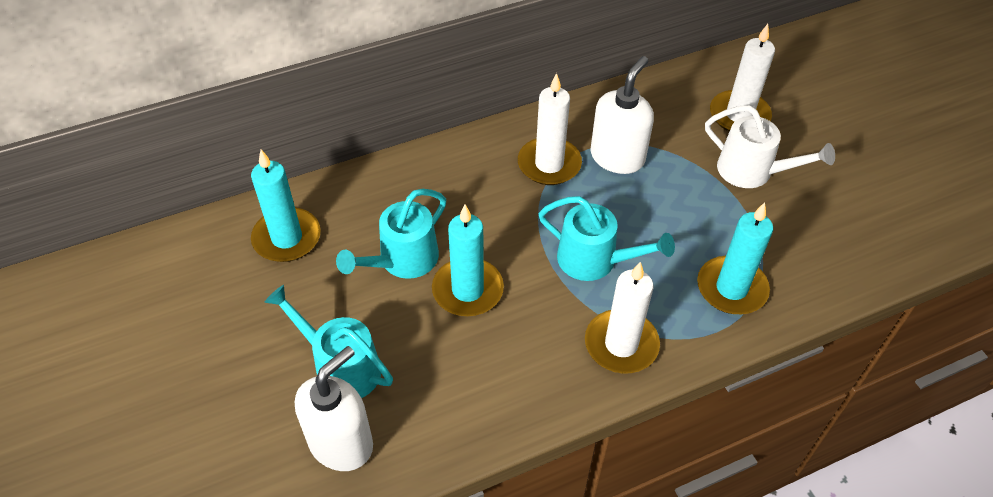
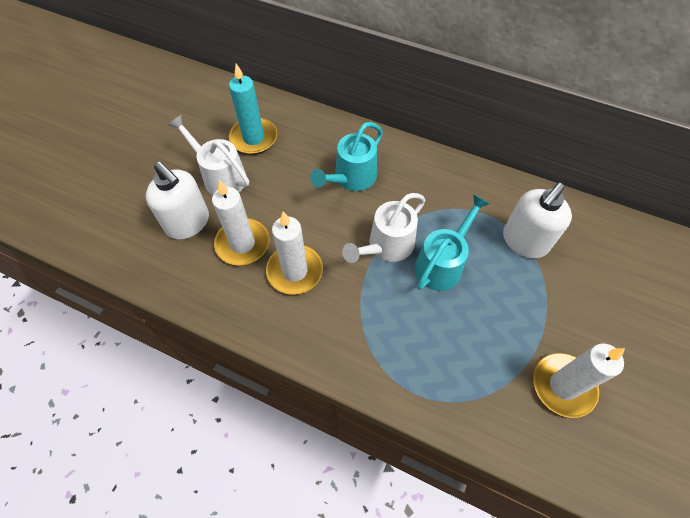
turquoise candle: [251,150,321,262] [432,205,504,316] [697,202,773,314] = 3 -> [229,63,277,154] = 1
turquoise watering can: [264,285,393,398] [336,189,446,279] [538,196,675,281] = 3 -> [310,122,383,191] [415,194,490,291] = 2
white watering can: [705,105,835,188] = 1 -> [168,115,249,195] [342,193,425,263] = 2

